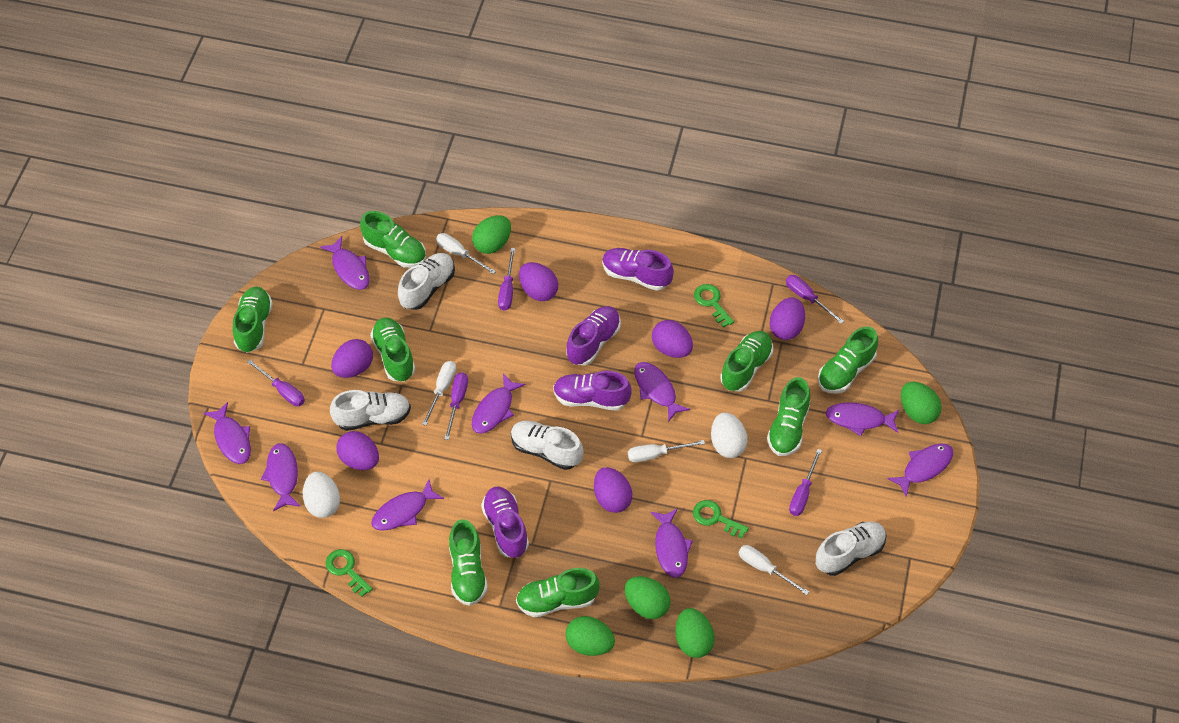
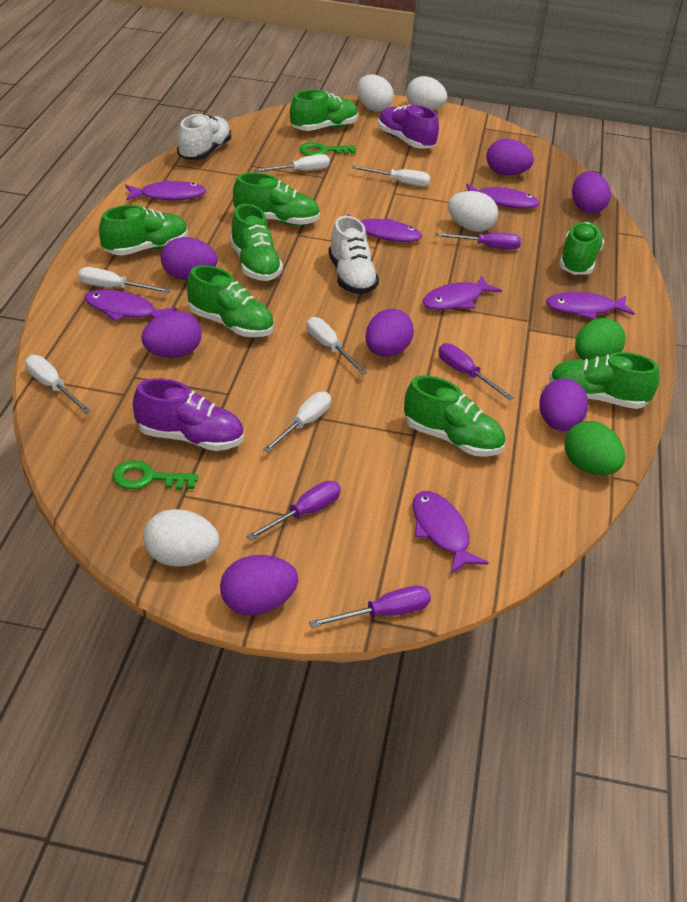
green egg: [472,215,511,254] [566,616,615,656] [624,576,671,619] [675,608,715,658] [901,382,941,424] = 5 -> [565,421,625,475] [575,318,625,360] = 2
green key: [326,549,373,597] [693,500,749,538] [694,284,734,328] = 3 -> [112,460,198,490] [299,142,356,156] = 2
purple egg: [331,339,373,378] [337,431,379,470] [519,262,558,301] [594,467,632,513] [652,320,693,358] [770,297,805,340] = 6 -> [141,311,202,358] [161,237,218,280] [220,555,298,615] [365,309,414,357] [486,139,534,175] [539,378,588,431] [572,171,611,214] = 7
purple fish: [203,402,251,464] [261,443,301,511] [320,236,370,290] [371,480,444,531] [472,373,526,434] [634,362,690,422] [651,508,693,578] [826,402,899,436] [887,443,953,497] = 9 -> [84,290,177,321] [125,180,206,201] [347,214,422,242] [413,491,489,574] [422,276,502,310] [466,184,540,209] [546,292,635,320] = 7
purple screwdriver: [247,359,305,406] [444,372,468,440] [498,248,515,311] [786,275,844,324] [789,449,822,516] = 5 -> [246,481,341,541] [309,585,431,628] [435,233,521,250] [438,343,514,400] = 4
purple shoe: [481,486,529,558] [553,371,632,411] [566,306,621,366] [602,248,674,291] = 4 -> [133,378,244,451] [378,105,439,149] = 2
white egg: [303,472,340,518] [711,412,748,458] = 2 -> [143,509,219,567] [357,74,394,111] [406,76,447,110] [448,191,498,232] = 4
white screwdriver: [422,361,456,426] [436,233,496,274] [628,440,705,462] [739,545,809,595] = 4 -> [25,355,91,414] [78,267,171,293] [254,154,330,173] [263,392,331,453] [306,317,367,375] [352,166,431,187] = 6
white shoe: [330,390,411,431] [398,253,455,310] [511,420,584,470] [816,522,886,576] = 4 -> [177,114,231,160] [328,216,379,294] = 2

